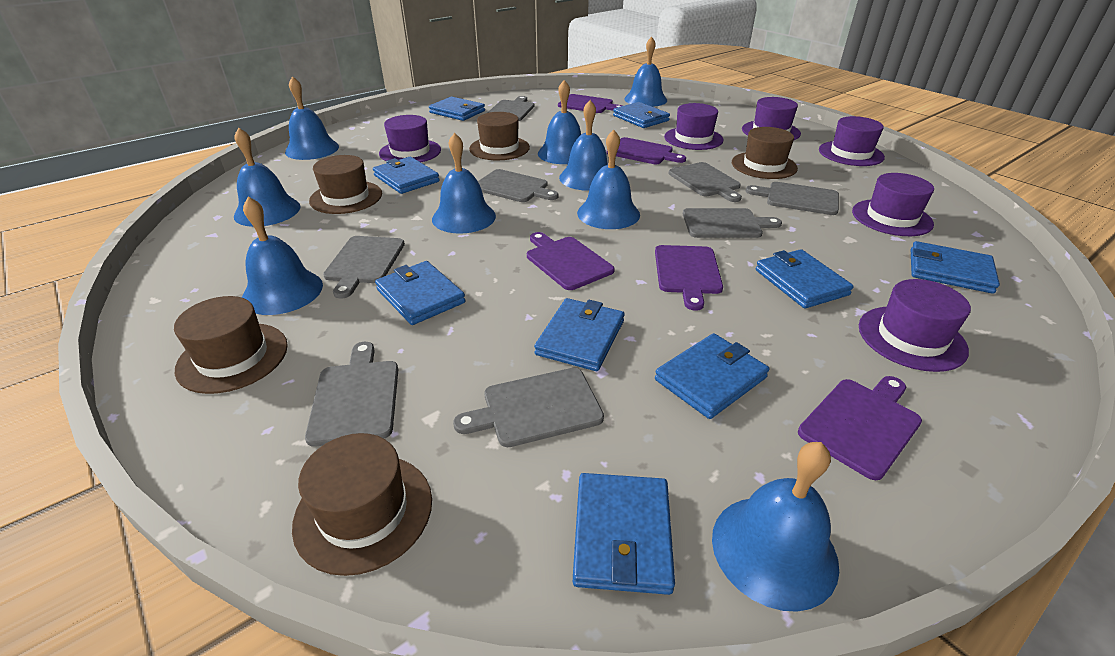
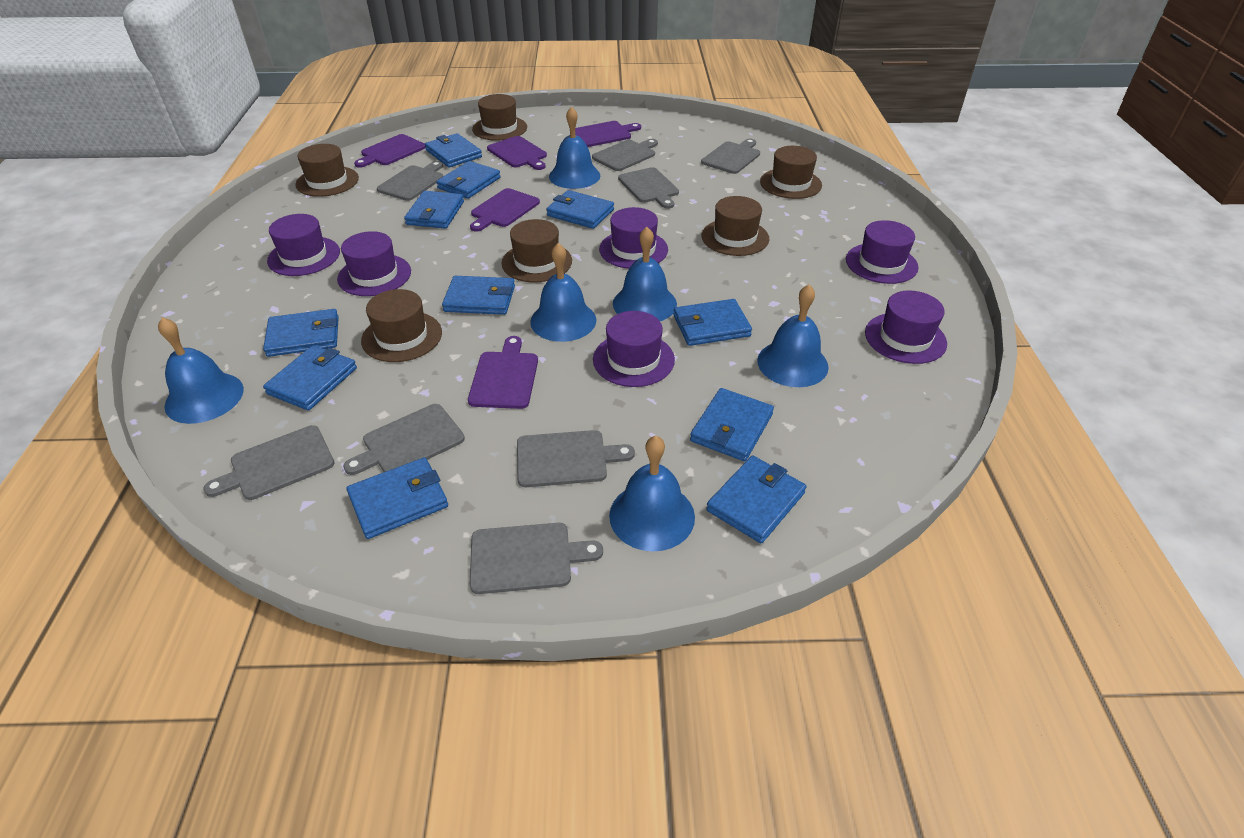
blue bell: [234,127,301,227] [242,196,323,315] [285,76,339,160] [432,133,496,234] [538,80,581,164] [559,100,608,191] [577,130,640,229] [624,37,667,107] [712,442,839,612] = 9 -> [158,317,244,424] [530,243,596,342] [549,106,600,189] [609,436,695,552] [613,227,677,321] [757,284,829,387] = 6
blue wallet: [373,157,440,194] [375,261,466,325] [429,96,485,121] [534,298,625,371] [573,473,675,595] [613,102,670,128] [655,333,769,419] [756,249,854,309] [911,241,1000,294] = 9 -> [263,309,339,357] [263,345,357,411] [347,457,448,539] [404,191,464,229] [425,133,482,168] [436,161,501,199] [442,276,515,315] [546,190,614,229] [674,299,752,346] [690,388,774,461] [706,456,806,543] = 11
brown hat: [174,296,288,394] [292,433,432,576] [309,155,382,214] [469,112,530,160] [732,127,798,179] = 5 -> [295,144,359,197] [361,289,442,362] [472,94,527,141] [501,219,572,282] [702,196,769,256] [760,146,822,199] = 6

